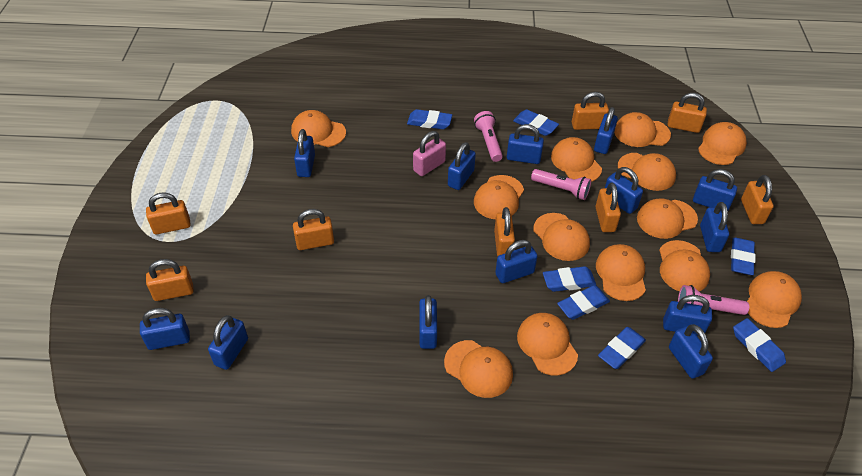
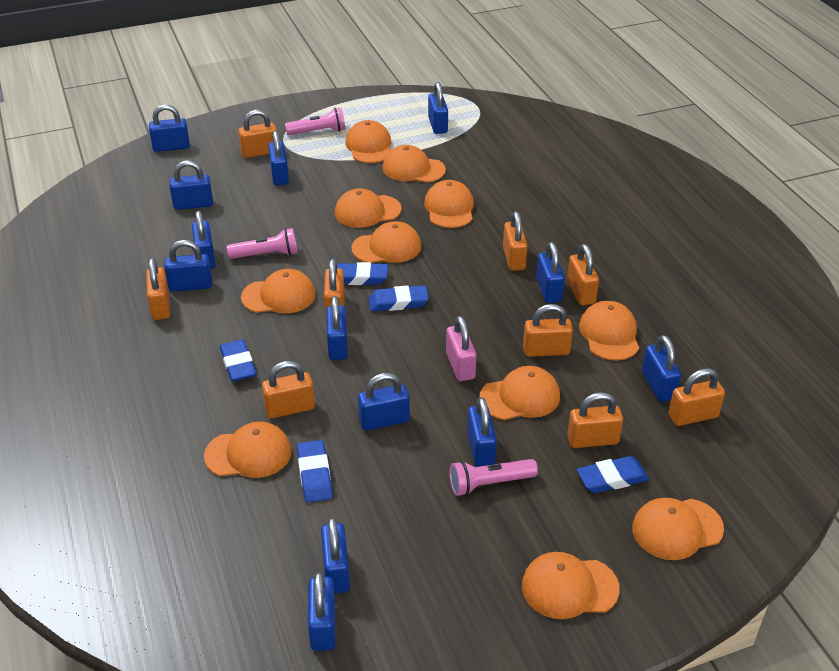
blue eraser: [407,109,452,129] [513,109,559,136] [543,266,596,292] [557,285,610,320] [598,327,646,369] [731,238,756,275] [733,318,786,372] = 7 -> [220,339,256,381] [297,440,333,503] [337,262,388,285] [369,285,429,311] [577,456,649,493] = 5
orange cap: [291,110,346,147] [444,340,513,398] [474,175,524,219] [517,313,578,376] [534,213,590,261] [551,137,602,182] [596,244,646,301] [614,112,671,147] [618,153,676,191] [637,198,698,239] [659,240,710,291] [698,122,747,165] [747,271,802,328] = 13 -> [204,422,292,478] [241,269,316,313] [335,188,402,228] [345,120,391,163] [352,221,421,263] [383,145,446,183] [424,180,474,228] [479,366,560,420] [522,552,620,619] [579,301,639,360] [632,498,724,560] = 11
orange padlock: [146,192,191,234] [146,259,194,301] [293,209,334,250] [494,207,515,256] [572,92,609,130] [596,183,621,232] [668,93,707,133] [741,175,774,224] = 8 -> [146,258,170,320] [238,110,277,158] [262,361,315,419] [324,259,345,317] [503,211,528,271] [523,304,573,357] [567,244,599,305] [567,392,623,448] [669,368,725,426] = 9

